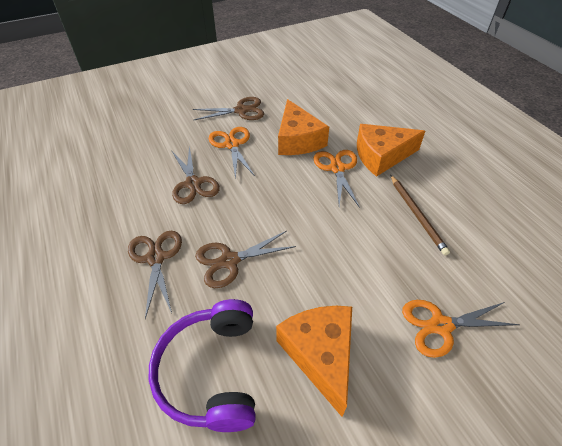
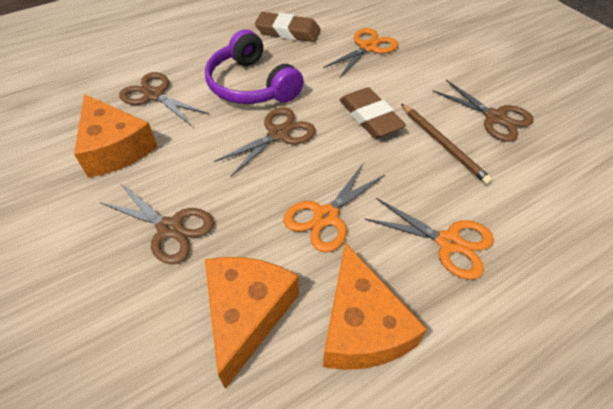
brown eraser: none = 0 -> [255,12,321,42] [340,87,406,138] = 2

